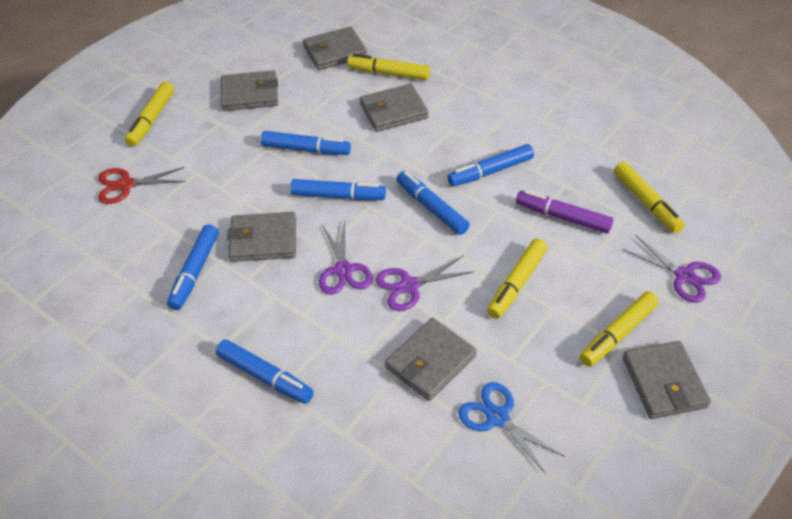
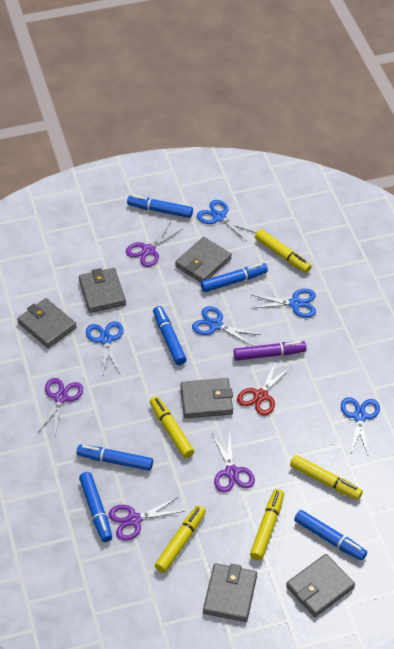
blue scissors: [458,382,565,474] = 1 -> [86,321,123,373] [192,306,260,346] [197,200,256,241] [252,289,316,318] [341,397,380,455] = 5
purple scissors: [319,221,373,295] [375,255,473,311] [622,235,721,303] = 3 -> [38,378,83,435] [108,496,185,541] [126,222,183,267] [212,432,255,493] = 4

